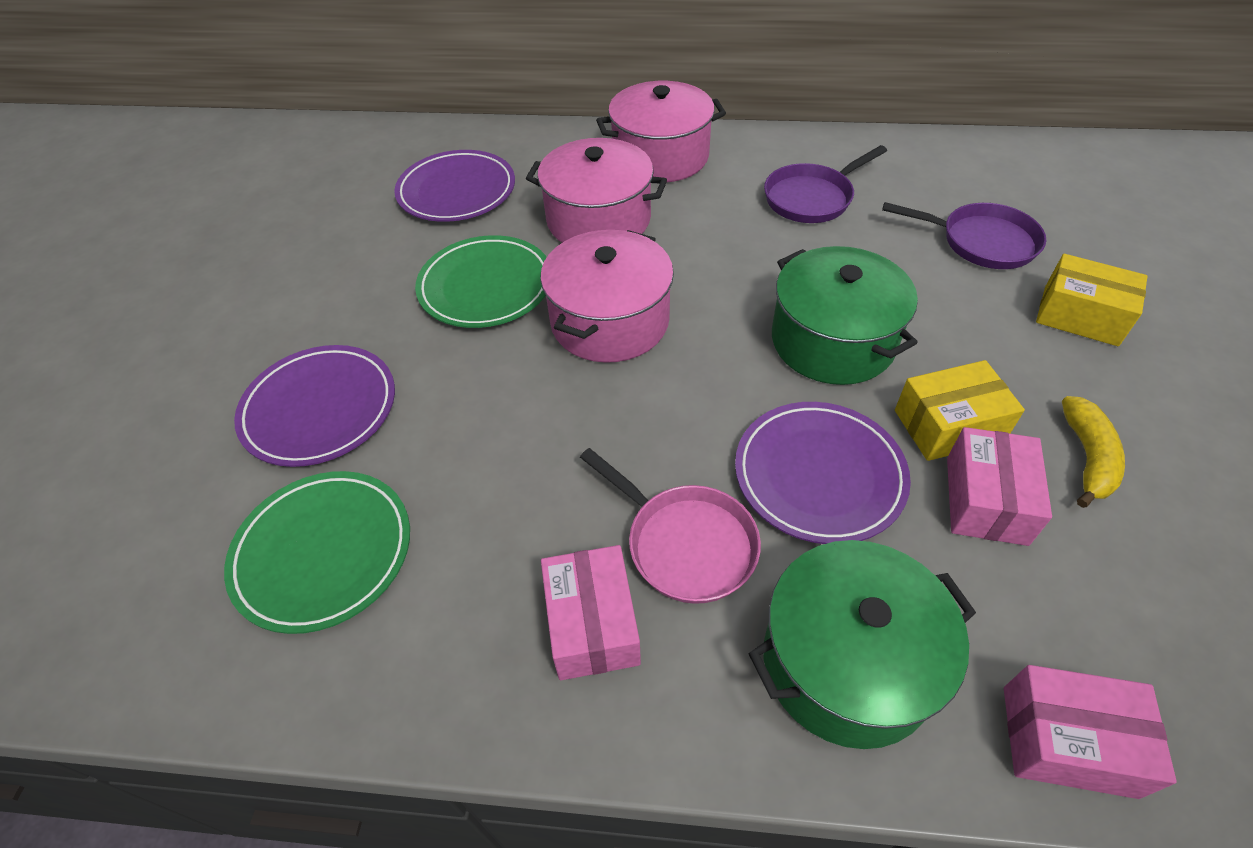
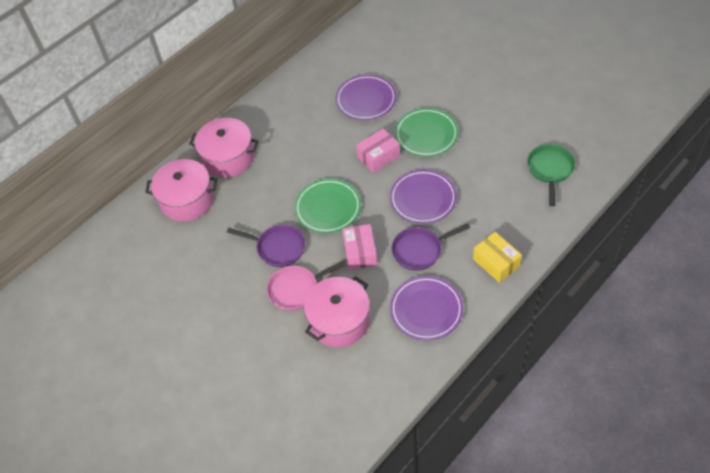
green pan: none = 0 -> [527,144,575,206] = 1
green pot: [748,540,976,749] [772,246,918,385] = 2 -> none = 0
pink box: [541,545,641,680] [947,427,1052,546] [1004,665,1177,799] = 3 -> [342,224,377,270] [356,128,400,173] = 2
yellow banana: [1062,396,1125,508] = 1 -> none = 0
yellow box: [895,360,1025,461] [1036,254,1147,346] = 2 -> [473,232,522,283] = 1

